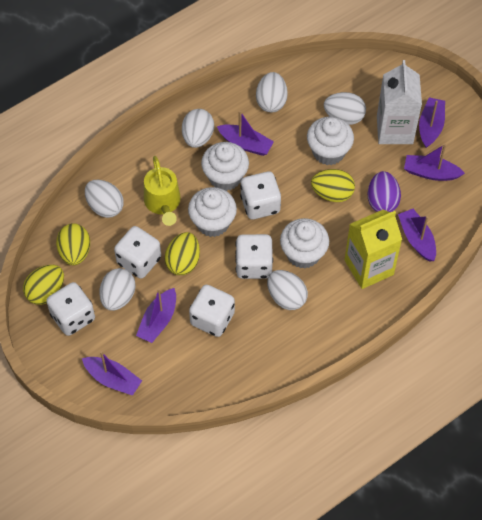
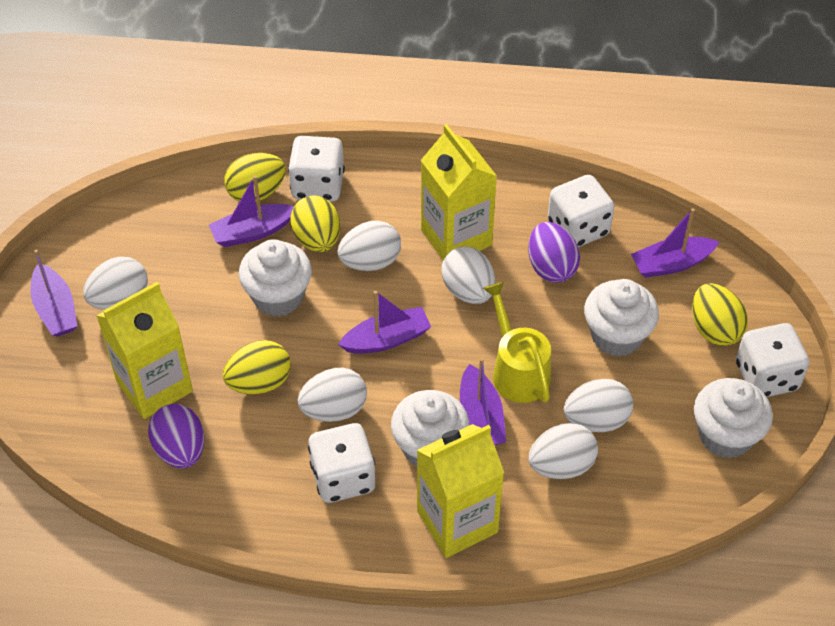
purple boat: [82,351,142,396] [136,288,176,343] [217,111,274,156] [398,209,436,262] [404,144,465,181] [419,97,445,148] = 6 -> [31,249,77,337] [209,175,294,247] [338,291,431,354] [460,358,506,445] [631,208,719,278] = 5
purple egg: [368,171,401,212] = 1 -> [148,404,205,468] [528,222,580,283] = 2
white carton: [377,60,422,144] = 1 -> none = 0
white dice: [46,282,95,336] [114,226,161,279] [189,285,235,337] [235,234,273,279] [240,171,281,219] = 5 -> [288,136,345,202] [308,423,375,503] [548,175,614,247] [736,323,809,397] = 4
yellow carton: [345,209,402,289] = 1 -> [96,282,193,419] [417,424,504,558] [421,124,497,261] = 3

